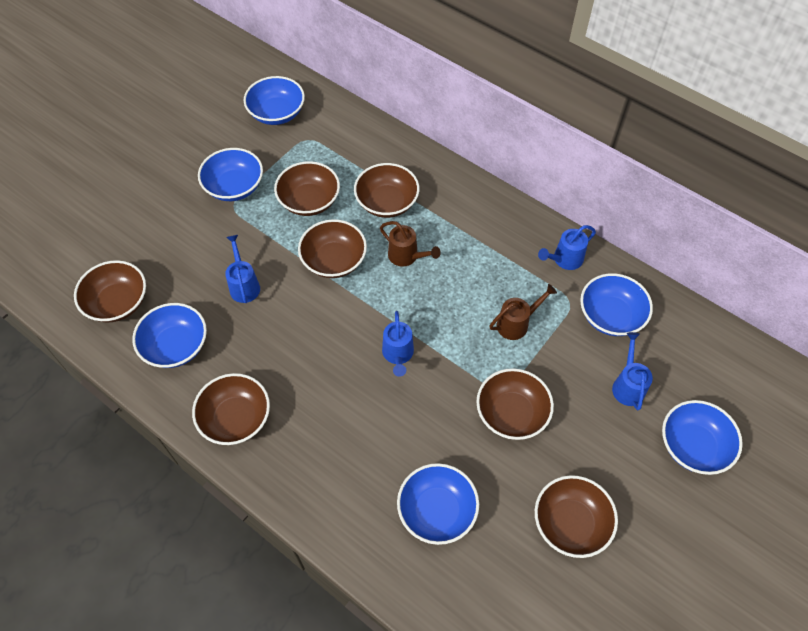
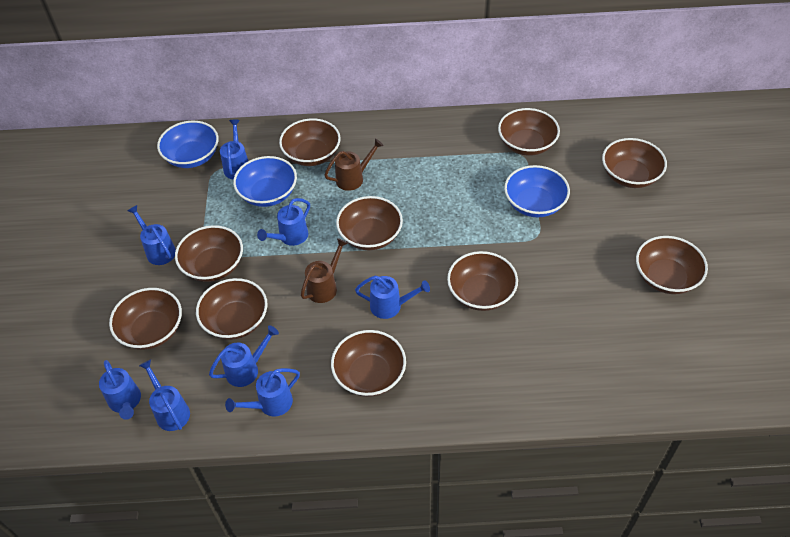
blue bowl: [132,303,207,368] [198,148,263,201] [244,76,305,125] [397,463,479,545] [580,273,653,336] [662,400,743,475] = 6 -> [157,121,219,168] [233,156,297,207] [504,165,570,217] = 3
blue watering can: [225,235,260,303] [382,311,414,377] [538,225,596,270] [612,332,653,411] = 4 -> [99,360,141,420] [128,205,176,265] [139,360,190,431] [209,325,279,387] [220,120,248,179] [225,368,300,416] [257,198,310,246] [355,276,430,319] = 8
brown bowl: [74,260,146,322] [192,373,270,445] [274,161,340,216] [298,219,367,278] [354,163,419,218] [476,368,554,440] [535,475,618,558] = 7 -> [109,288,182,350] [175,225,243,282] [196,278,268,340] [279,118,341,166] [331,330,406,397] [336,196,403,250] [447,251,518,311] [498,108,560,156] [602,138,667,188] [636,236,708,294] = 10

